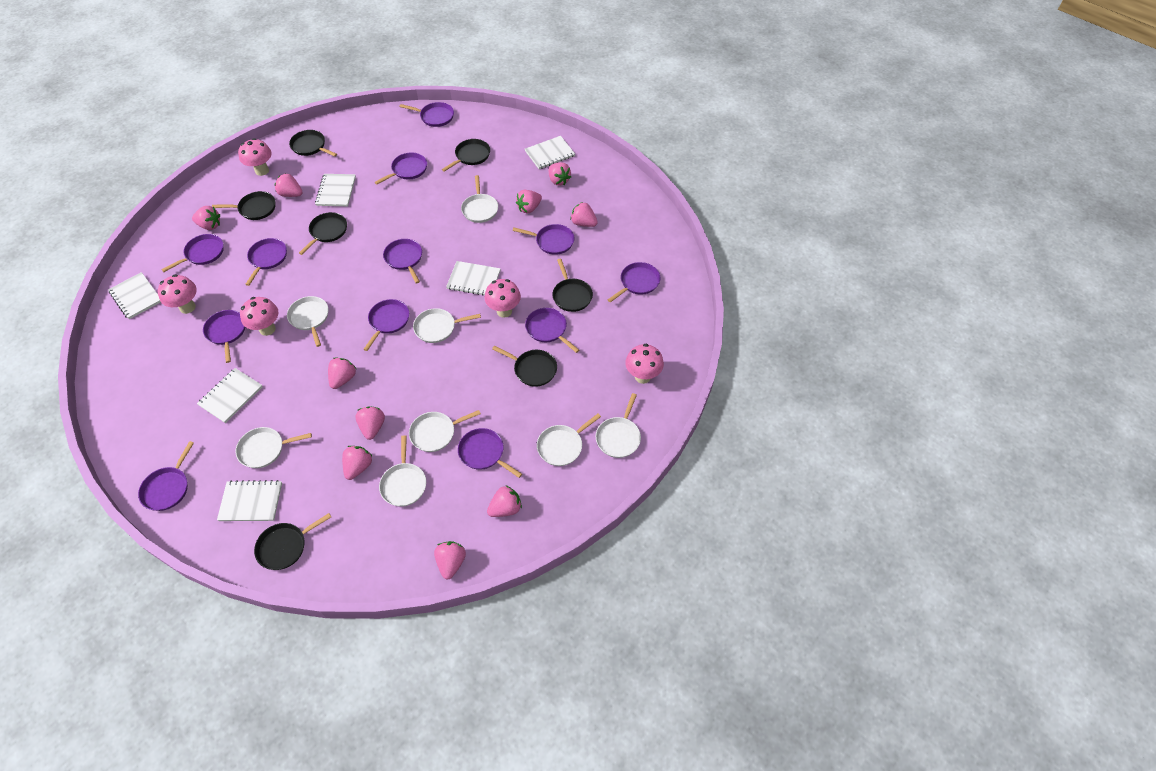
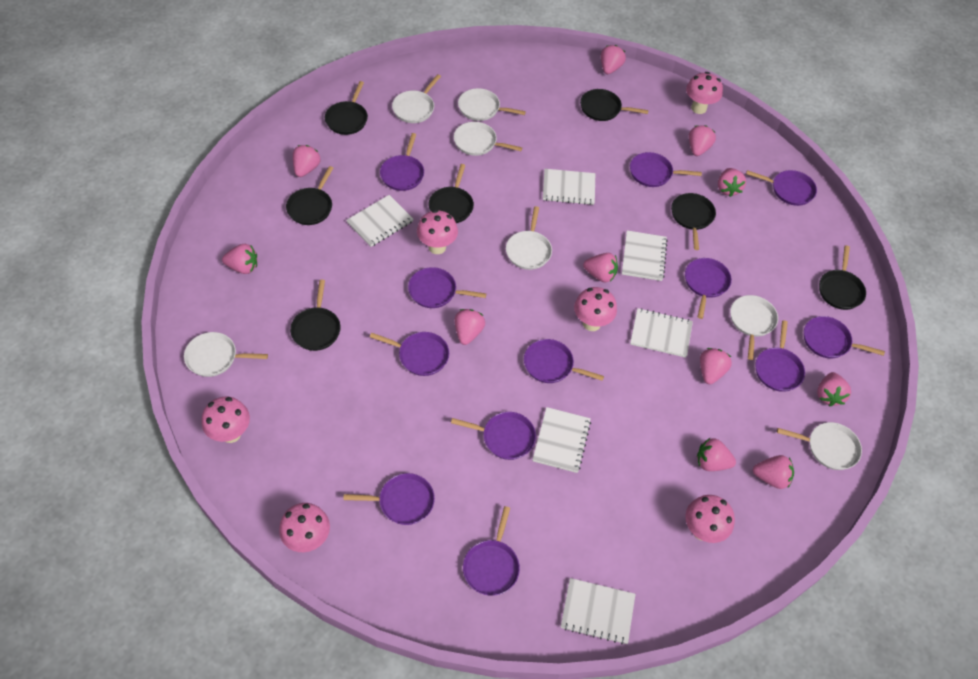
pink mushroom: [158,274,197,314] [238,138,272,176] [240,297,279,336] [485,279,521,318] [626,344,664,384] = 5 -> [202,397,250,443] [279,503,330,552] [417,210,458,254] [574,287,617,331] [685,495,735,543] [686,72,723,114] = 6
pink strawberry: [192,206,220,230] [275,173,303,197] [328,358,356,389] [342,446,373,480] [355,406,385,440] [434,541,466,580] [487,486,522,517] [516,190,542,213] [549,162,571,186] [570,202,598,227] = 10 -> [222,244,257,274] [293,145,320,177] [455,309,485,345] [583,253,618,282] [601,45,626,74] [689,125,716,156] [697,438,736,471] [700,348,732,384] [718,168,746,197] [753,455,794,489] [817,372,851,407] = 11
white pan: [235,427,312,468] [287,296,328,347] [379,435,426,507] [409,410,481,452] [413,308,481,343] [461,175,498,223] [537,414,601,466] [596,393,641,458] = 8 -> [184,332,268,377] [392,74,441,123] [454,122,522,156] [458,88,526,121] [506,206,552,270] [730,295,778,360] [777,422,862,470] = 7

